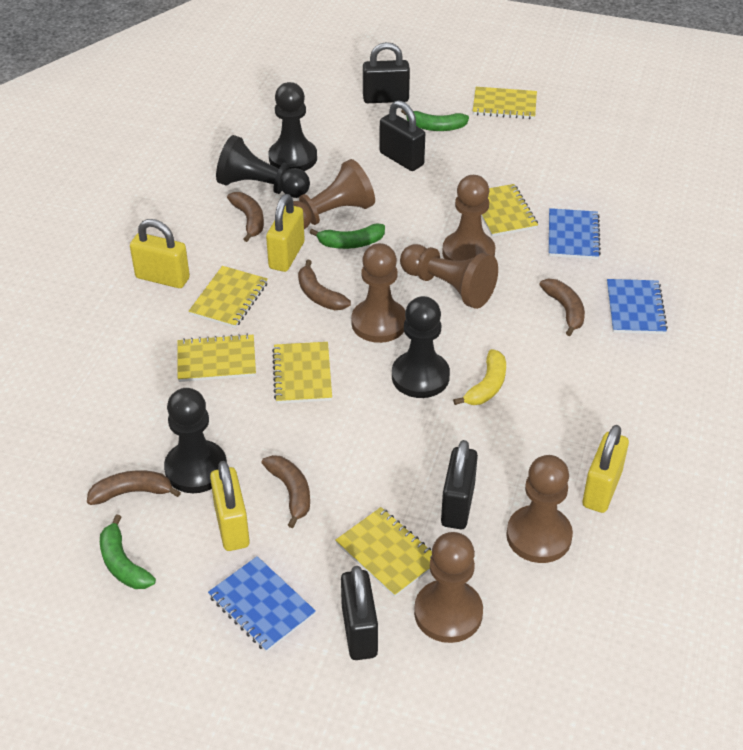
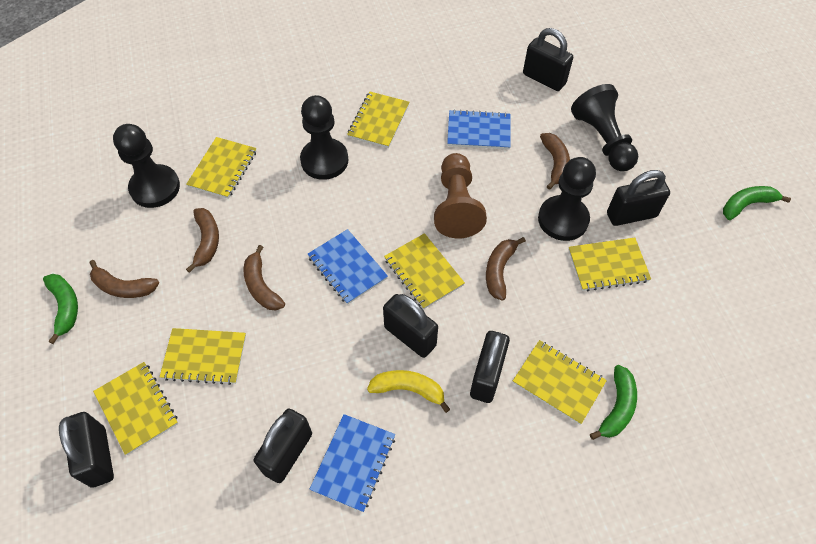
black padlock: [341,566,378,660] [363,42,410,103] [379,100,425,171] [441,440,478,529] = 4 -> [59,412,114,488] [254,409,312,483] [383,294,438,358] [470,331,510,403] [523,28,573,91] [607,170,670,226] = 6
brown pawn: [293,159,375,229] [351,243,406,343] [400,244,498,309] [414,532,483,643] [442,175,495,261] [506,455,573,563] = 6 -> [434,153,487,238] = 1
yellow notebook: [178,334,256,382] [189,266,268,328] [272,342,332,404] [336,507,432,597] [473,87,537,119] [481,184,538,237] = 6 -> [93,362,178,455] [160,328,246,385] [186,137,256,199] [347,92,409,148] [384,233,465,309] [513,340,607,424] [568,237,651,291] = 7
yellow padlock: [130,219,190,288] [210,461,250,551] [266,194,305,272] [583,425,629,513] = 4 -> none = 0

